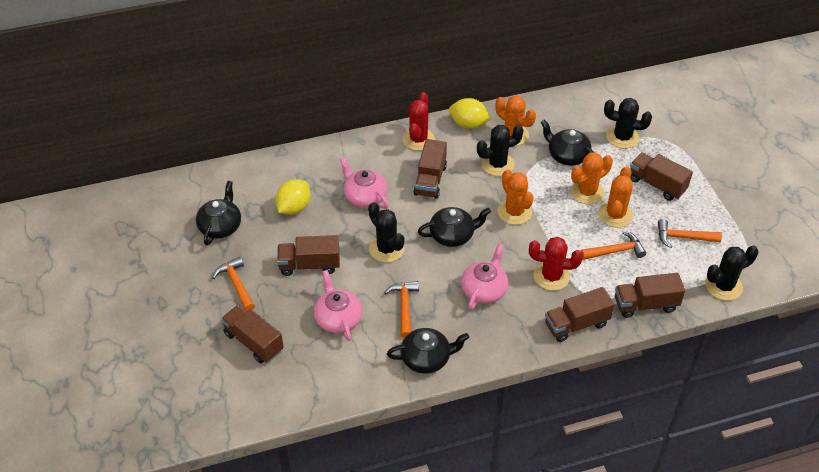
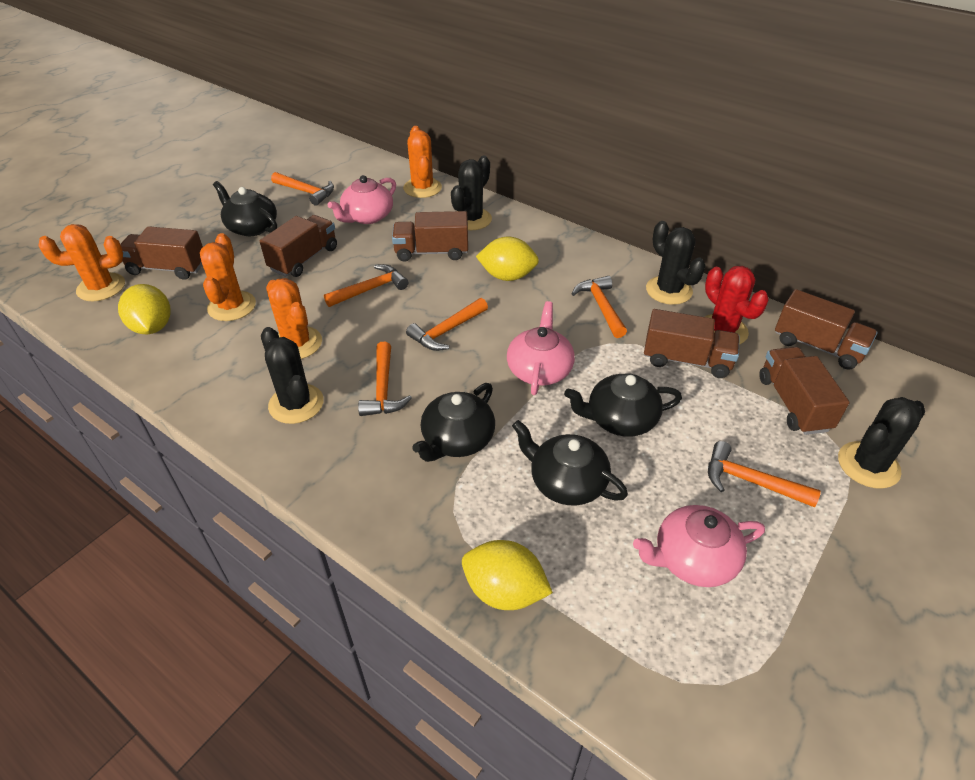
orange hammer: [212,257,255,311] [384,281,419,338] [581,231,646,260] [658,219,722,248] = 4 -> [271,172,334,206] [324,264,408,307] [358,342,412,416] [406,298,488,351] [571,276,627,338] [708,441,821,507] = 6
red cactus: [402,92,435,151] [529,237,583,291] = 2 -> [705,266,769,345] = 1
yellow lemon: [275,179,311,215] [449,98,492,129] = 2 -> [118,284,171,334] [462,540,553,610] [476,236,539,281] = 3

